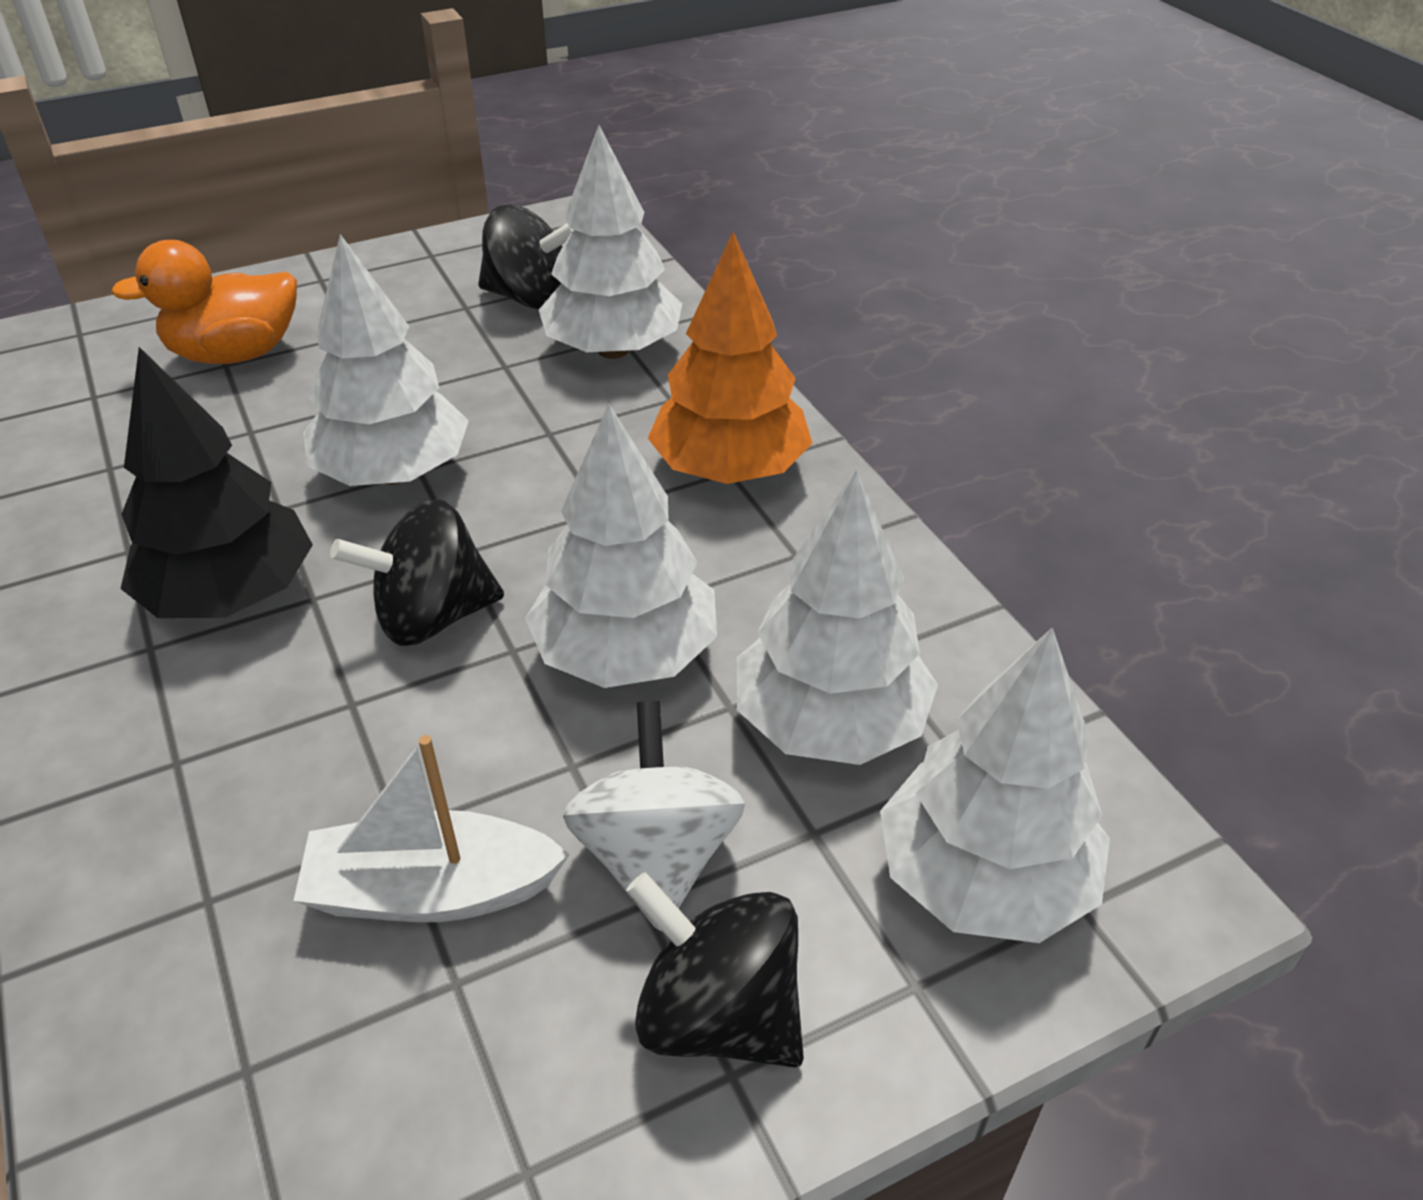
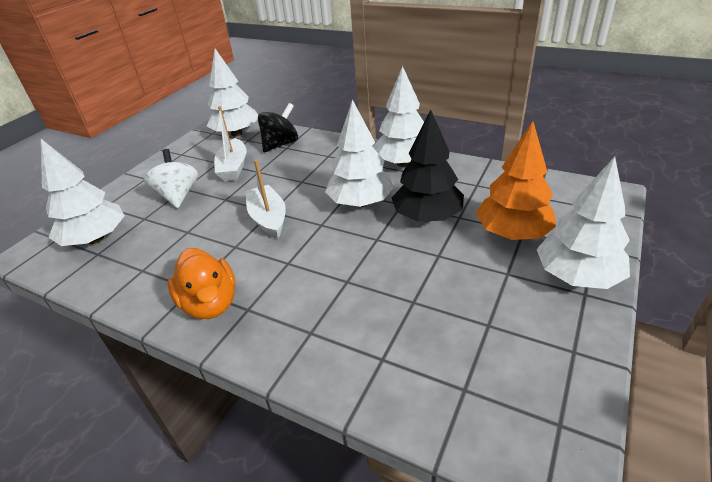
black spinning top: [330,499,504,646] [478,205,573,309] [626,872,804,1068] = 3 -> [258,103,298,152] = 1
white boat: [294,735,570,922] = 1 -> [214,106,247,181] [246,160,286,239] = 2

